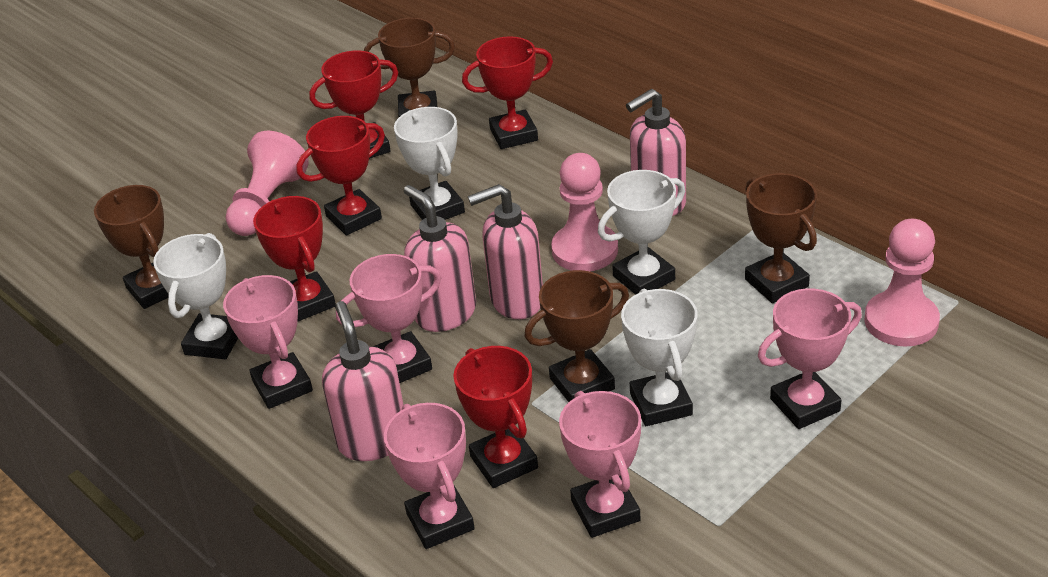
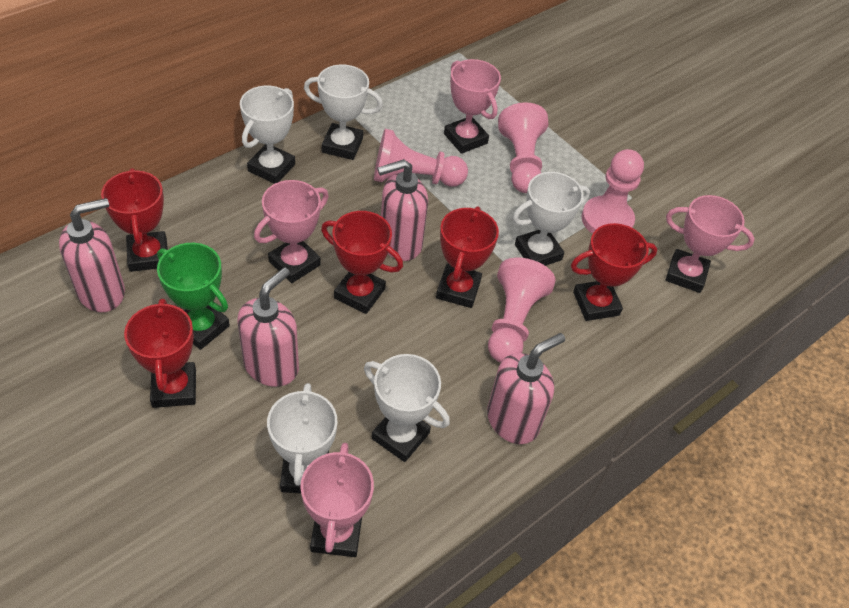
brown trophy: [94,185,169,309] [364,18,455,117] [524,270,629,402] [745,173,817,303] = 4 -> none = 0
green trophy: none = 0 -> [157,243,230,350] = 1
pink pawn: [226,131,309,236] [551,153,618,271] [864,219,940,347] = 3 -> [374,129,468,187] [488,258,556,363] [498,102,548,193] [582,149,644,234] = 4
pink trophy: [223,275,313,409] [336,254,441,383] [384,403,475,549] [559,391,641,538] [758,288,862,429] = 5 -> [254,180,329,283] [300,443,374,557] [444,59,501,154] [666,195,755,293] = 4
white trophy: [153,233,238,359] [394,107,465,220] [598,170,685,295] [621,289,697,426] = 4 -> [240,86,295,184] [267,383,337,493] [304,64,383,160] [364,354,450,462] [512,172,590,266] = 5

